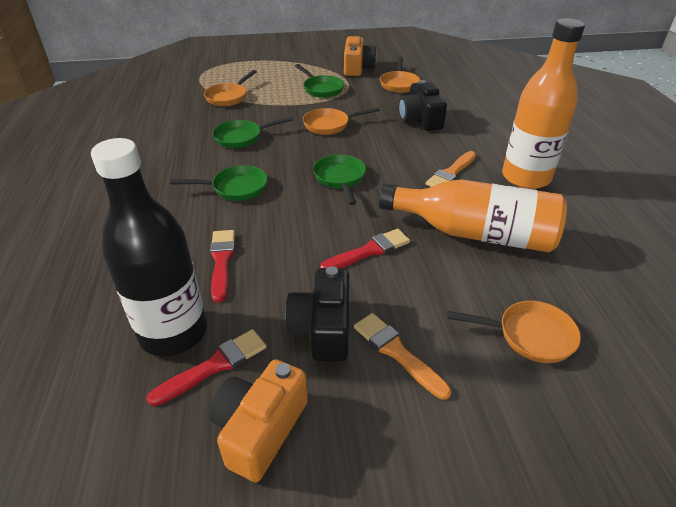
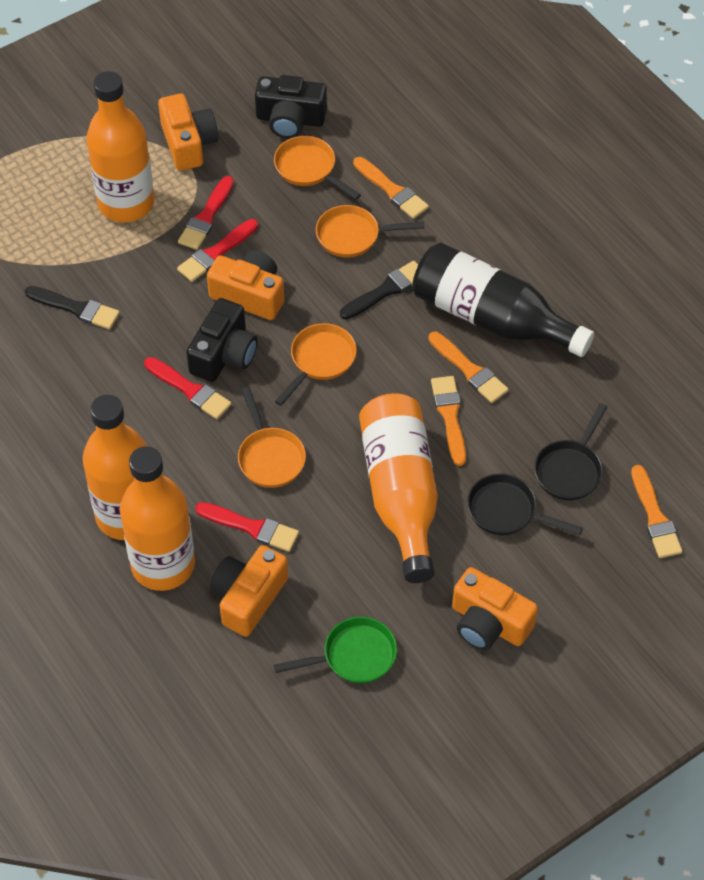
black brush: none = 0 -> [25,286,120,329] [340,261,418,320] = 2
black pan: none = 0 -> [467,474,583,535] [534,403,607,501] = 2
green pan: [171,165,268,201] [212,117,293,148] [295,64,344,98] [313,155,366,205] = 4 -> [274,617,397,684] = 1
orange bottle: [379,179,567,252] [502,18,585,189] = 2 -> [83,395,147,540] [87,71,154,222] [120,446,195,591] [359,393,438,583] = 4
orange brush: [354,313,451,400] [426,151,476,187] = 2 -> [353,157,429,219] [428,332,508,403] [431,376,466,466] [631,465,682,558] = 4
orange camera: [209,360,308,482] [344,36,377,76] = 2 -> [158,93,218,171] [207,250,284,320] [210,545,288,637] [452,567,538,650] = 4
red brush: [146,329,267,406] [210,230,235,303] [320,229,410,268] = 3 -> [144,357,231,419] [177,219,258,282] [178,176,234,250] [195,502,299,552] = 4

